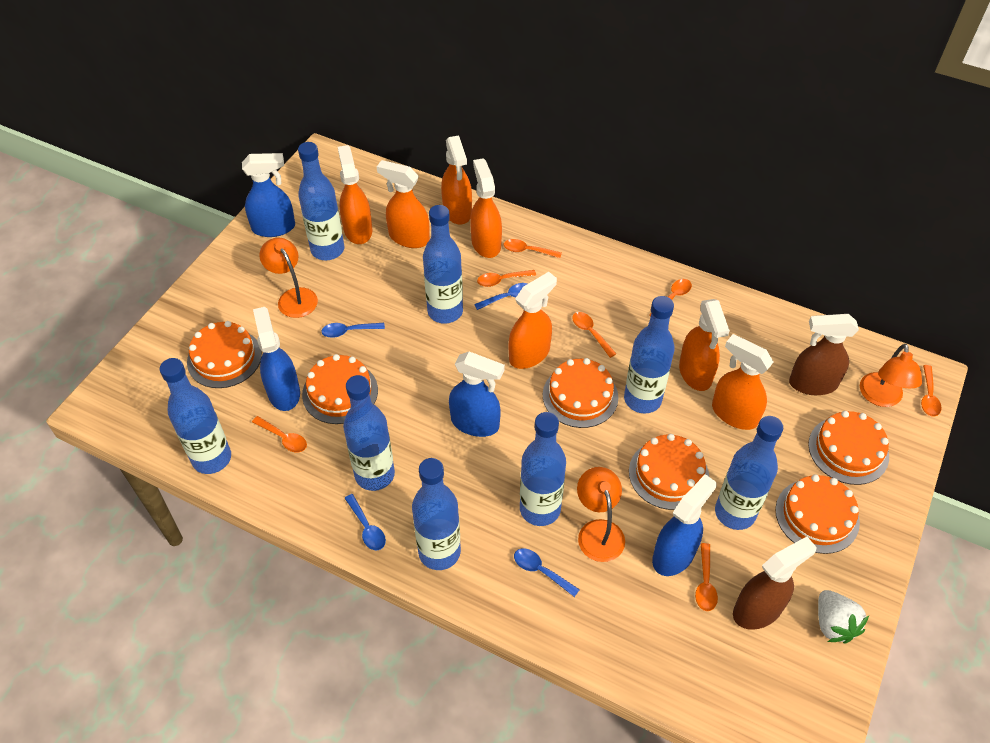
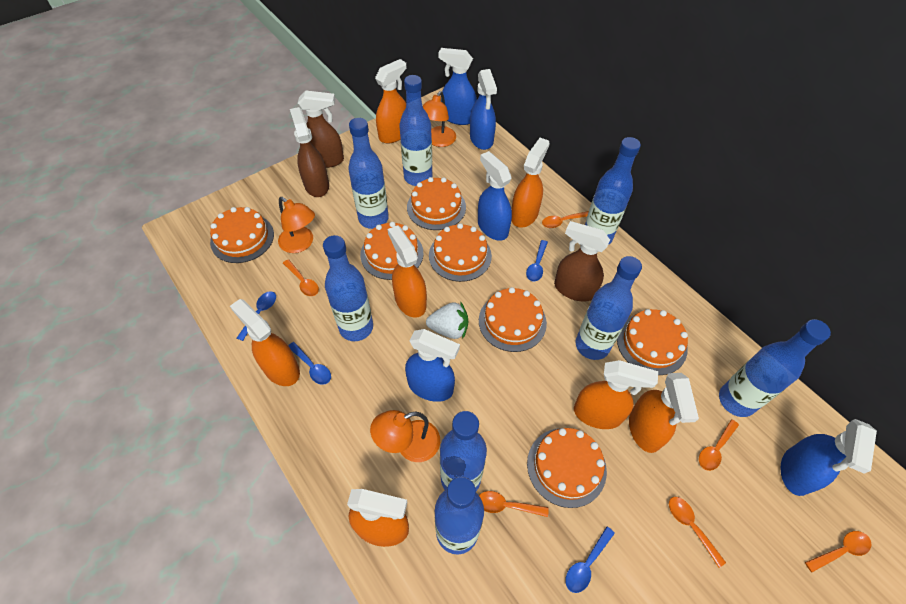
blue spray bottle: [242,153,295,237] [253,307,300,411] [449,351,505,437] [652,474,717,576] = 4 -> [405,329,460,402] [438,48,477,125] [470,69,497,150] [478,151,512,241] [780,419,877,496] = 5
brown spray bottle: [733,537,817,630] [789,314,859,395] = 2 -> [290,107,329,197] [298,90,344,168] [554,221,610,302] = 3
orange cake: [187,321,262,388] [302,354,378,424] [543,358,618,428] [629,434,709,510] [775,474,860,554] [808,411,889,485] = 6 -> [210,207,274,263] [360,222,424,280] [407,177,466,230] [429,223,492,282] [479,287,547,352] [527,428,607,508] [617,309,688,375] = 7
orange spoon: [252,416,307,453] [477,270,536,287] [504,239,562,258] [572,312,616,358] [649,279,692,317] [695,543,718,611] [921,365,942,417] = 7 -> [283,259,319,296] [479,491,549,517] [542,211,588,228] [669,497,726,568] [699,419,739,471] [805,531,872,572] = 6

